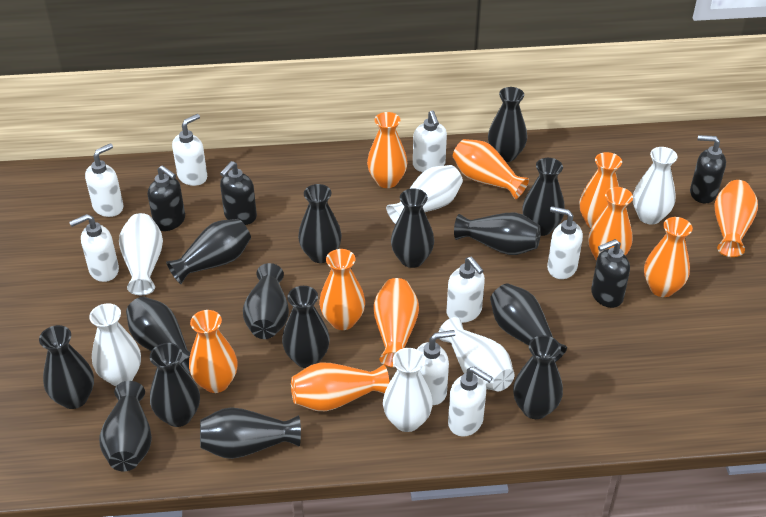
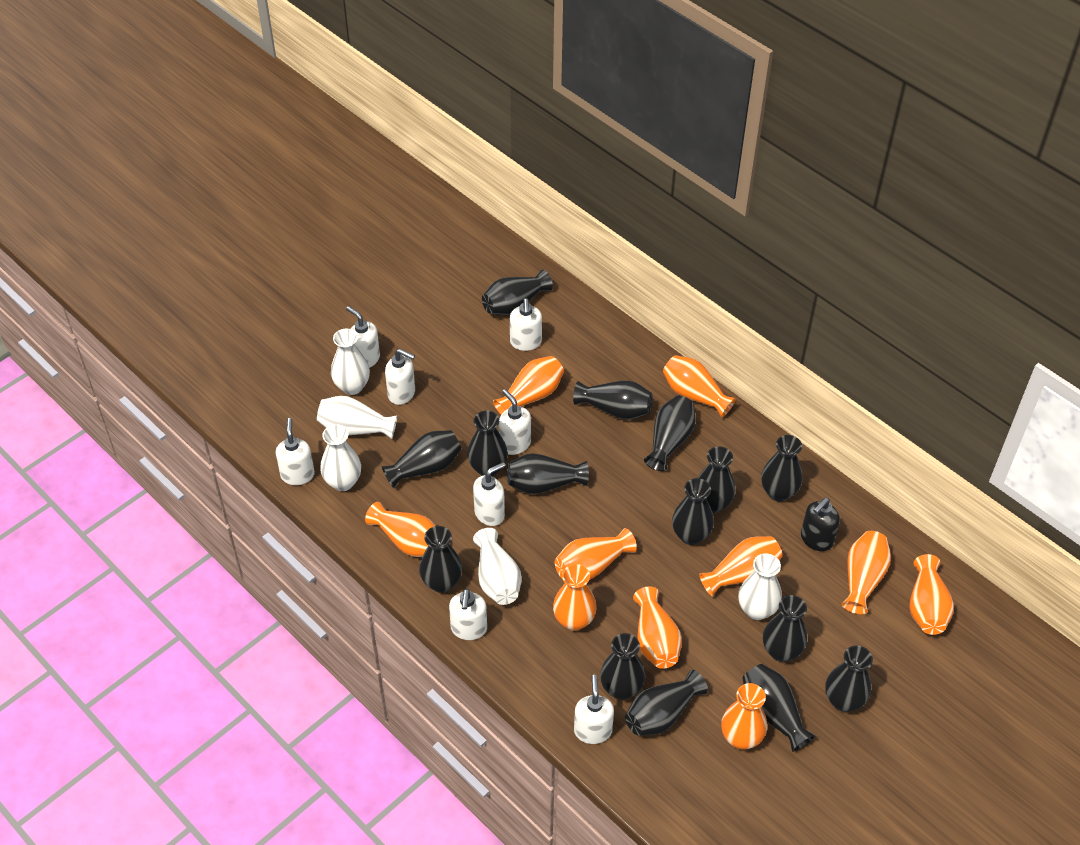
black soap dispenser: [148,165,185,231] [220,161,257,225] [591,239,630,308] [690,135,726,203] = 4 -> [801,498,840,551] = 1
white vase: [89,303,141,386] [119,213,163,295] [383,348,433,432] [386,165,463,224] [439,317,514,391] [633,147,678,225] = 6 -> [317,396,397,439] [320,424,361,491] [331,329,370,395] [473,528,522,605] [738,553,782,620] = 5

